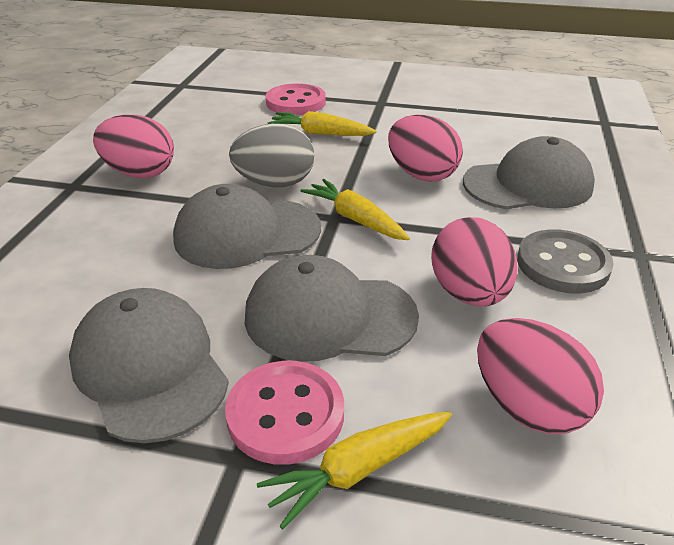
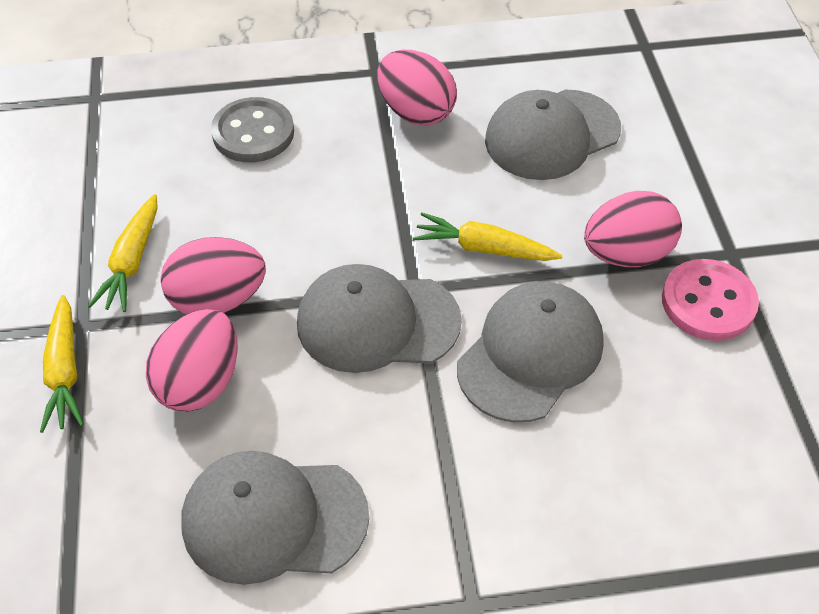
grey egg: [229,123,314,187] = 1 -> none = 0
pink button: [225,361,344,465] [266,83,326,115] = 2 -> [662,259,759,341] = 1

